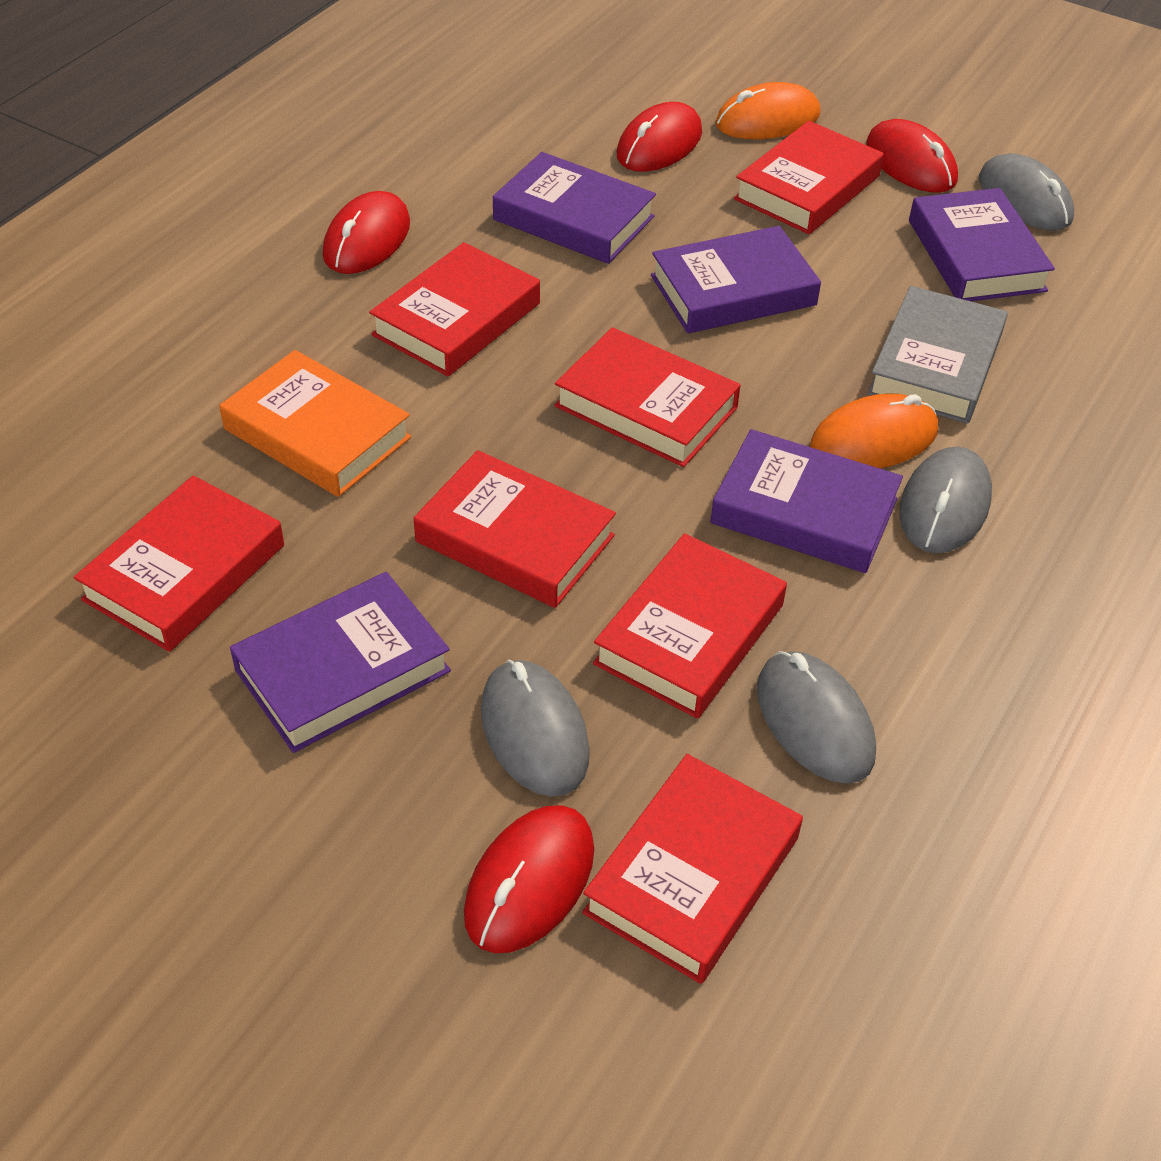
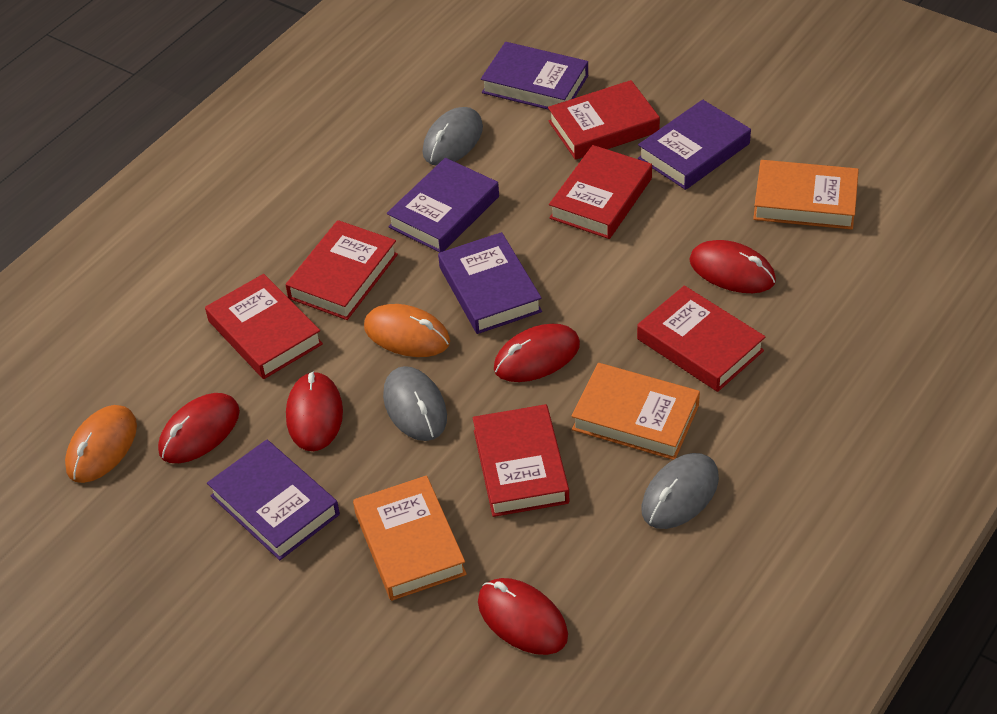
grey book: [867,286,1008,424] = 1 -> none = 0
grey mouse: [481,660,590,797] [757,651,876,784] [899,447,992,553] [979,153,1074,231] = 4 -> [383,366,447,441] [423,107,483,166] [641,453,719,529] = 3
orange book: [219,350,411,497] = 1 -> [353,475,467,601] [571,363,700,460] [753,160,859,229] = 3
red book: [74,475,284,652] [369,242,540,376] [414,450,616,608] [554,327,741,467] [582,754,803,984] [593,533,787,719] [734,121,884,234] = 7 -> [205,274,323,379] [286,220,398,320] [473,404,569,517] [548,80,660,160] [549,145,652,239] [637,285,765,392] = 6
red mouse: [323,191,410,274] [464,805,594,953] [617,102,702,172] [866,119,958,193] = 4 -> [158,393,240,463] [286,371,343,451] [478,578,568,655] [494,324,580,382] [689,240,776,293] = 5

